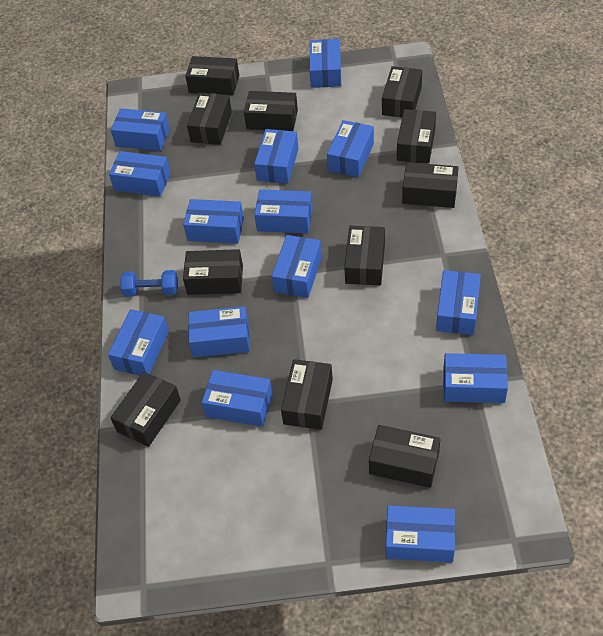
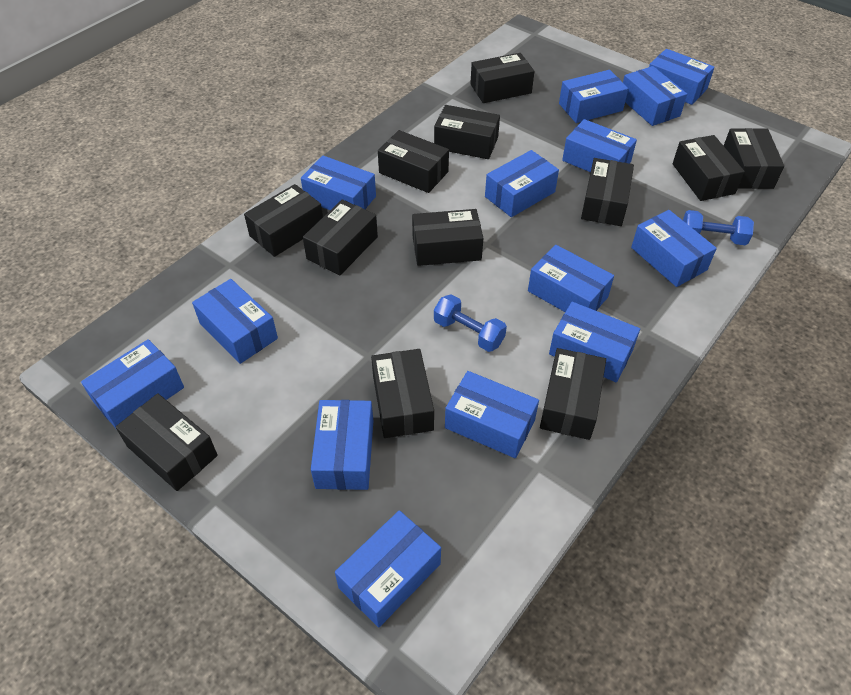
black box: [110,372,181,447] [183,249,243,295] [185,56,239,96] [187,93,232,145] [244,91,298,131] [281,359,333,430] [344,226,385,285] [369,425,440,488] [382,66,422,117] [397,109,436,164] [402,162,459,208] = 11 -> [115,393,218,491] [244,184,323,257] [303,199,378,275] [371,349,434,438] [378,130,449,193] [412,209,483,266] [434,105,500,159] [470,53,535,103] [540,348,606,440] [581,158,634,226] [673,135,745,201] [724,128,784,189] = 12
blue dumbbell: [120,270,178,297] = 1 -> [434,294,507,352] [683,210,754,245] = 2

